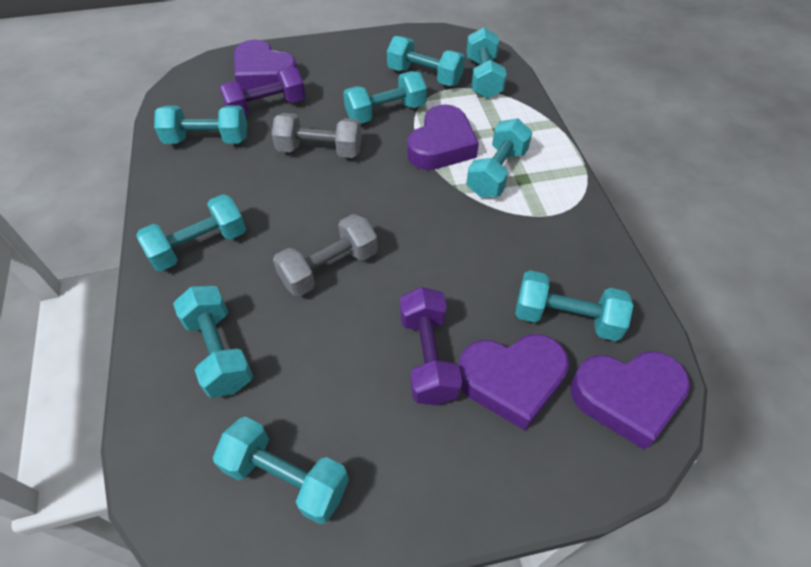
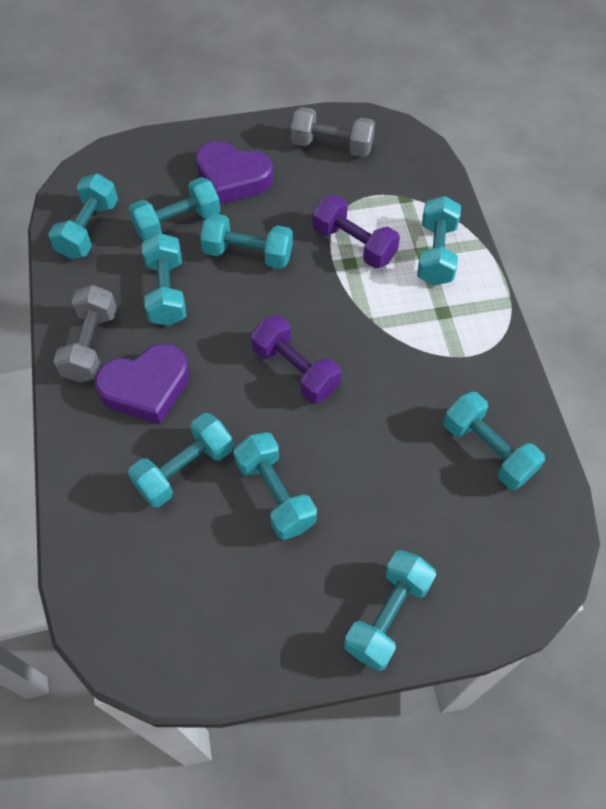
purple heart: [234,40,297,90] [407,104,479,170] [458,334,569,431] [570,351,690,450] = 4 -> [95,344,190,424] [196,141,273,204] = 2

